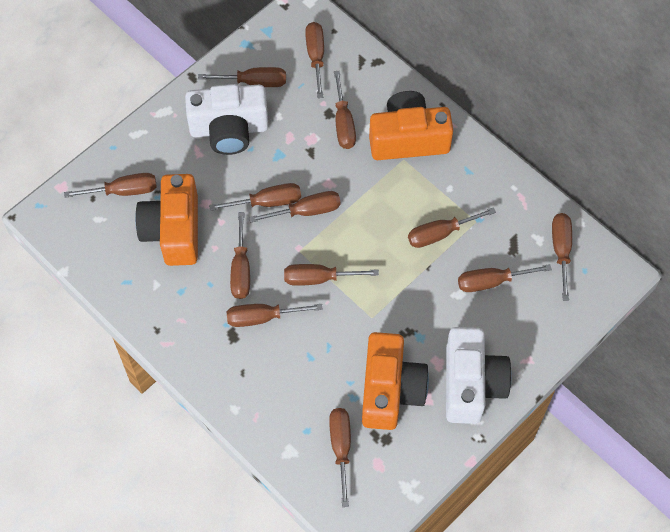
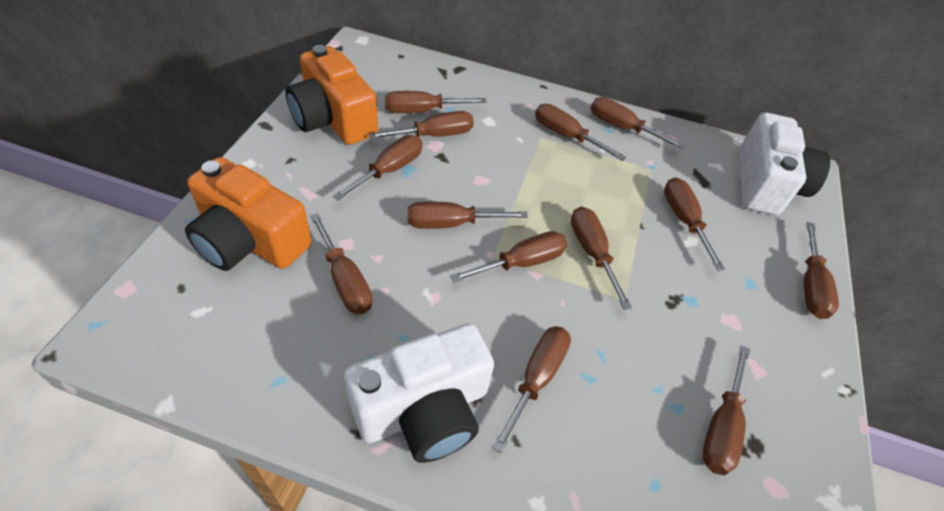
orange camera: [135,174,198,266] [362,332,429,430] [369,91,453,160] = 3 -> [185,157,312,271] [285,45,378,145] = 2

